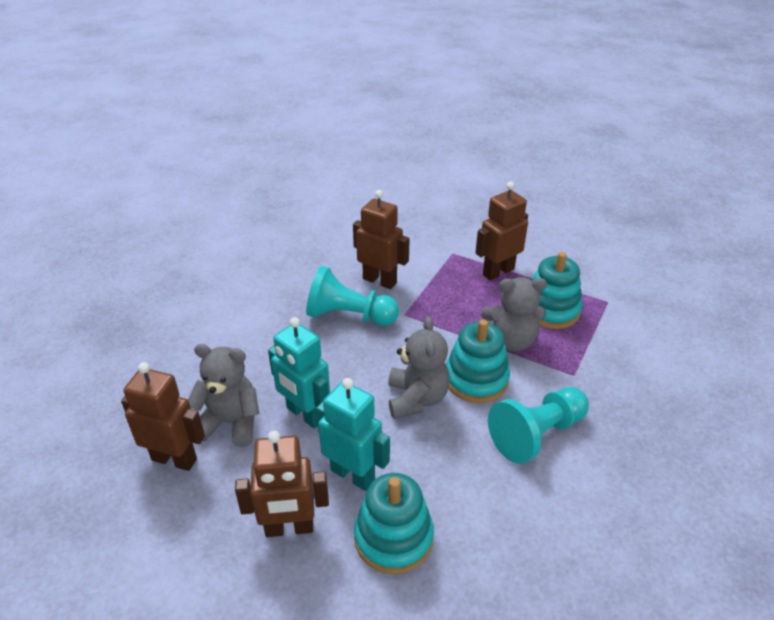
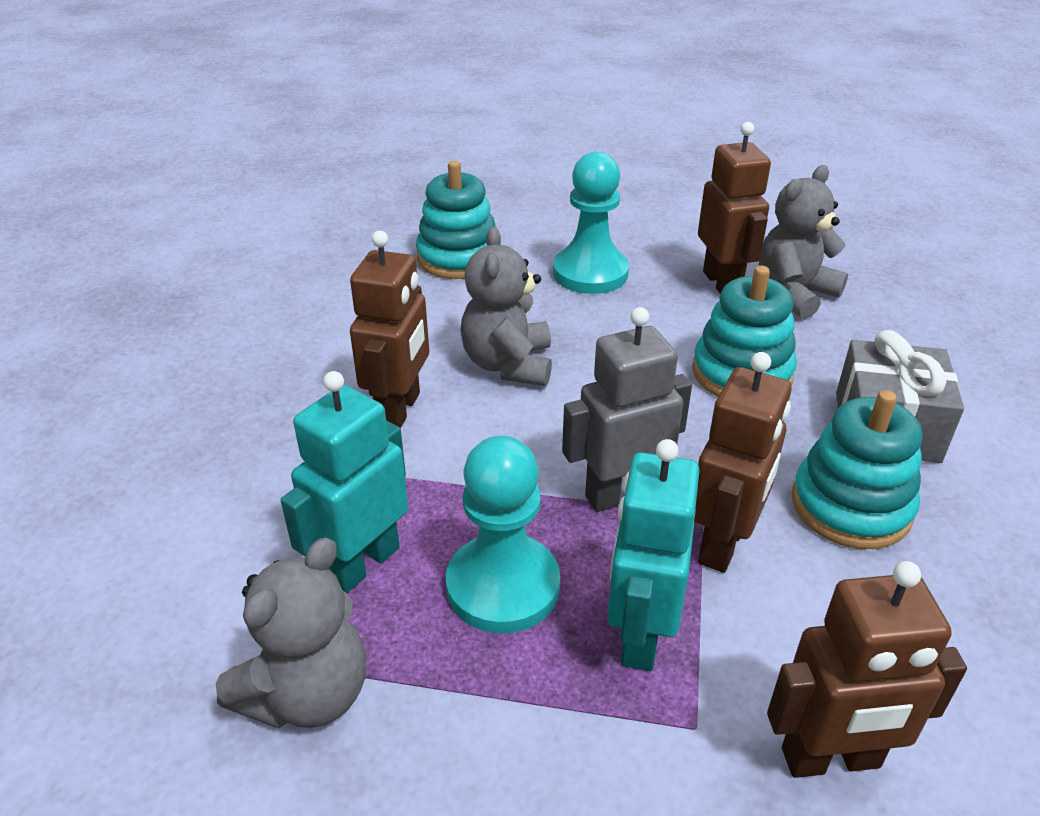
grey gift: none = 0 -> [836,330,964,463] = 1
grey robot: none = 0 -> [562,307,692,512] = 1

